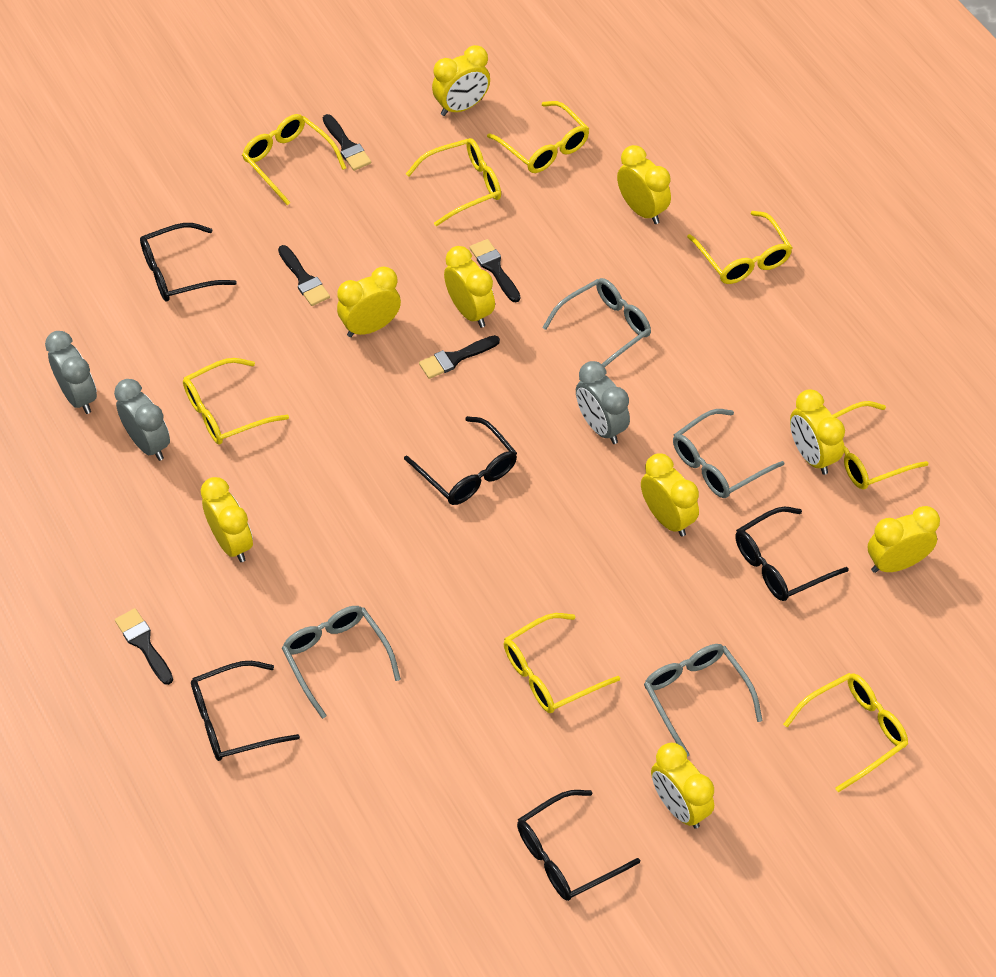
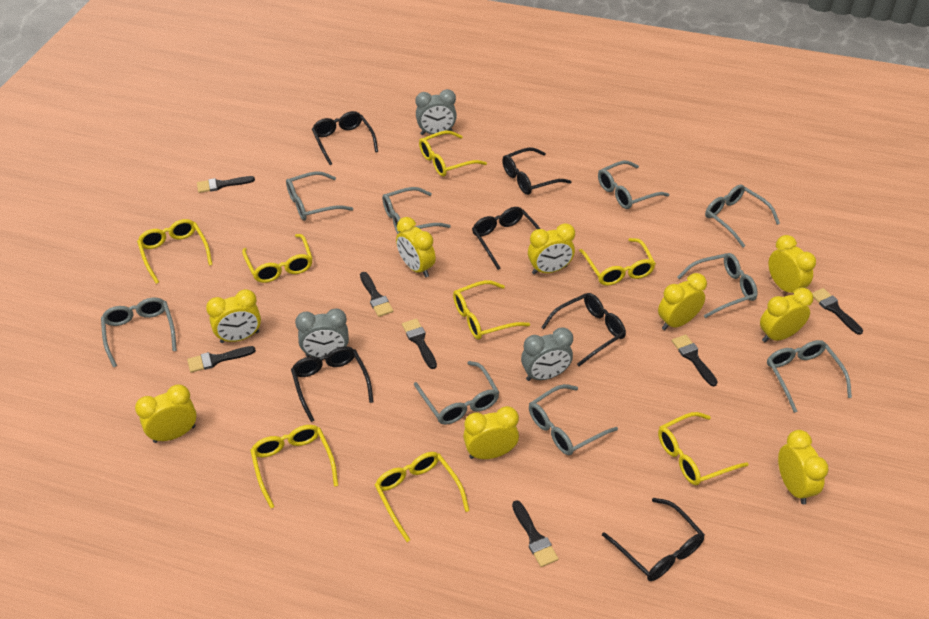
black brush: [115,608,173,685] [278,245,330,306] [323,114,371,171] [419,335,500,379] [470,239,521,302] = 5 -> [187,346,256,373] [197,176,255,193] [360,272,393,317] [402,318,437,369] [512,500,559,567] [672,334,717,386] [812,288,863,335] = 7
black glasses: [140,223,237,302] [191,661,300,761] [404,416,517,505] [517,790,640,901] [735,507,849,601] = 5 -> [291,347,374,422] [312,111,378,165] [472,207,540,270] [502,147,572,195] [541,293,626,366] [602,498,705,581] = 6
grey glasses: [282,606,401,719] [542,278,651,367] [644,644,763,757] [673,409,784,498] = 4 -> [101,298,177,367] [286,171,353,221] [382,187,451,234] [414,361,500,425] [529,384,618,455] [598,161,669,209] [677,253,758,318] [705,184,780,248] [767,340,852,413] = 9

